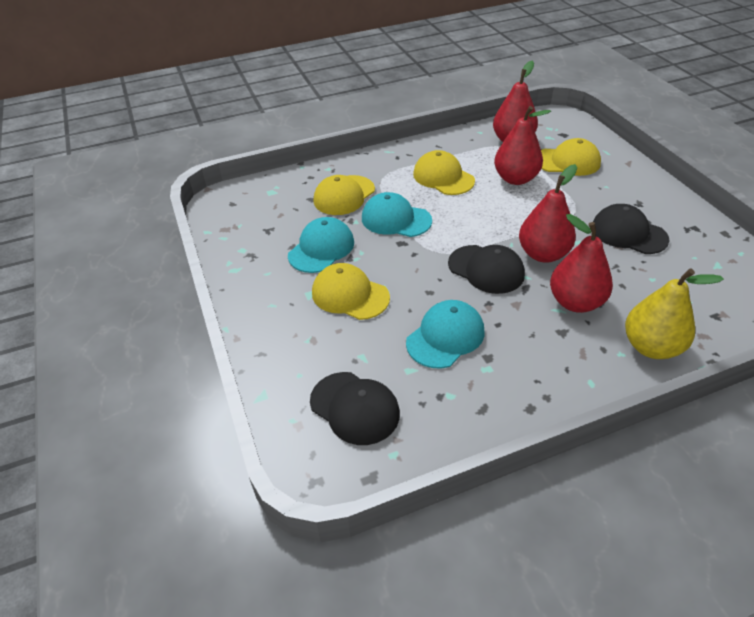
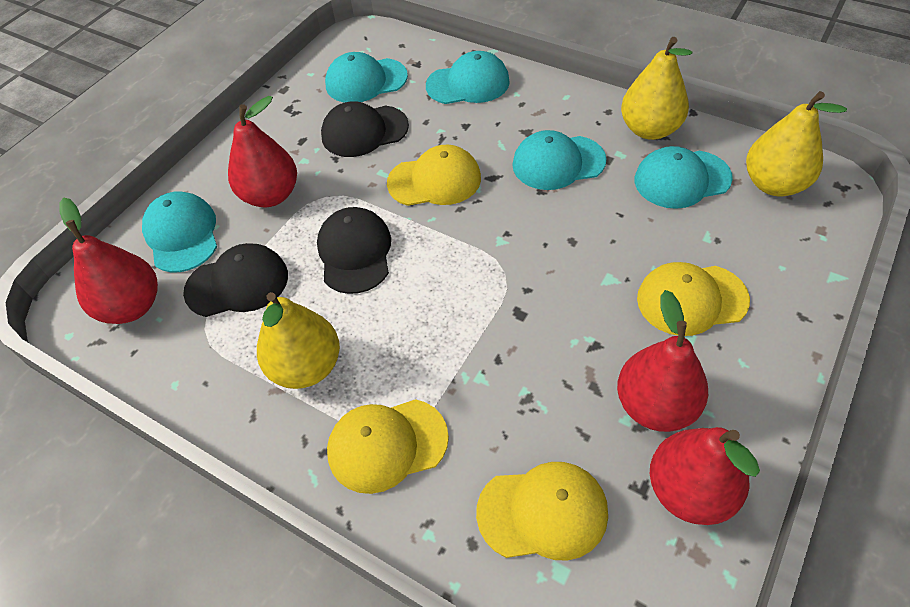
turquoise cap: [288,217,354,273] [362,192,432,237] [406,300,485,368] = 3 -> [142,191,217,272] [325,52,408,103] [426,51,510,104] [512,130,607,190] [635,146,733,209] = 5
yellow pear: [625,268,724,359] = 1 -> [257,292,340,389] [621,37,693,140] [746,91,847,196] = 3

